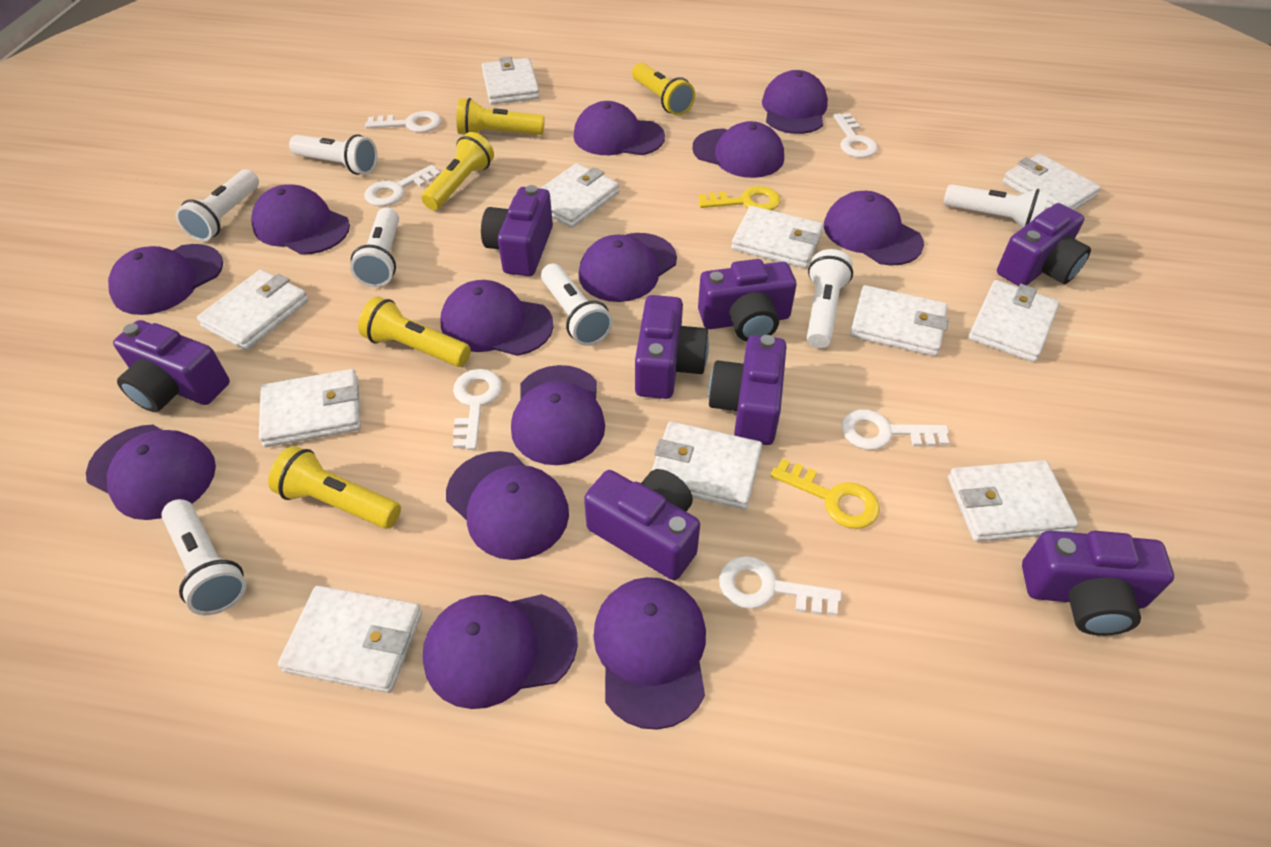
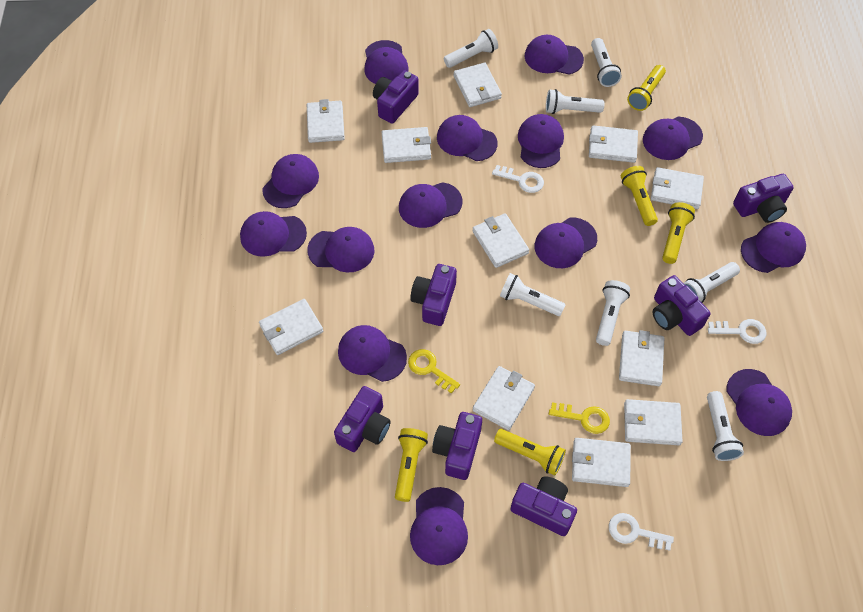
purple camera: [113,320,230,412] [481,185,553,276] [584,469,700,580] [635,295,709,399] [698,259,796,342] [708,335,787,445] [997,203,1091,286] [1022,530,1174,636] = 8 -> [334,386,391,452] [373,70,419,124] [410,264,457,326] [432,412,482,480] [511,476,577,536] [653,275,710,336] [733,174,794,223] = 7
purple cap: [86,425,216,520] [108,244,223,315] [251,184,350,255] [423,594,578,709] [440,280,554,356] [446,451,569,560] [511,365,605,465] [574,101,665,155] [578,233,677,302] [593,577,706,730] [692,121,784,178] [762,70,828,134] [824,191,924,266] = 13 -> [240,211,307,257] [262,154,319,208] [307,227,374,272] [338,325,407,382] [364,40,408,84] [399,182,462,228] [410,487,468,565] [437,115,498,161] [518,114,564,168] [525,35,584,75] [535,218,597,268] [643,117,703,160] [726,369,792,436] [741,222,806,273] = 14
white key: [364,165,441,206] [365,111,442,133] [453,369,502,450] [719,556,842,616] [834,113,878,158] [842,409,949,450] = 6 -> [492,165,544,193] [609,513,674,551] [708,319,766,344] = 3

